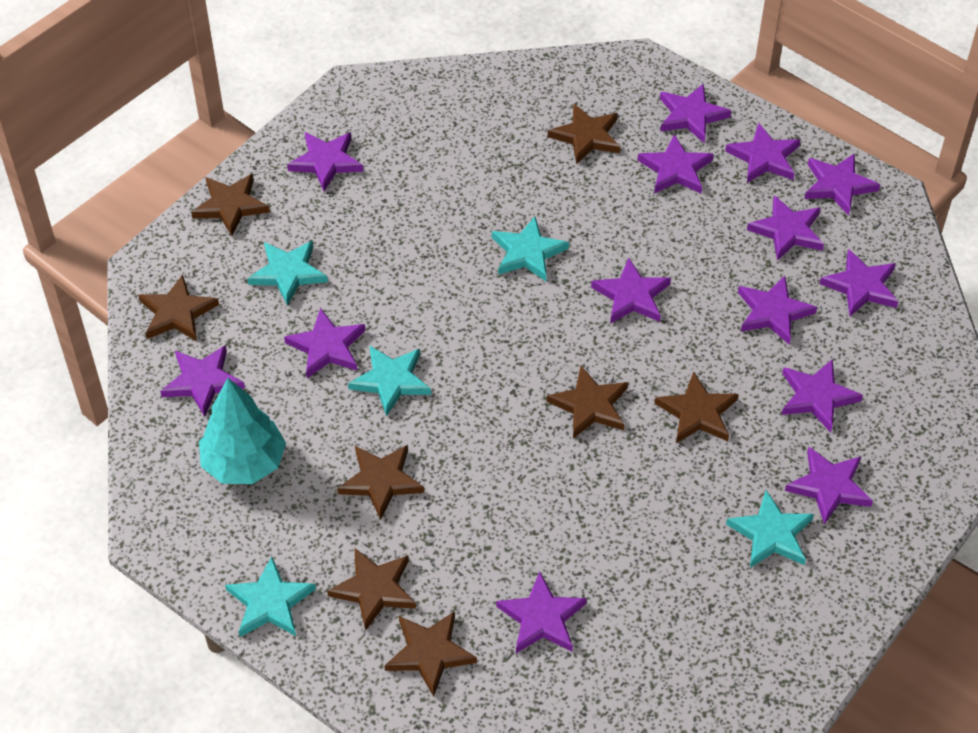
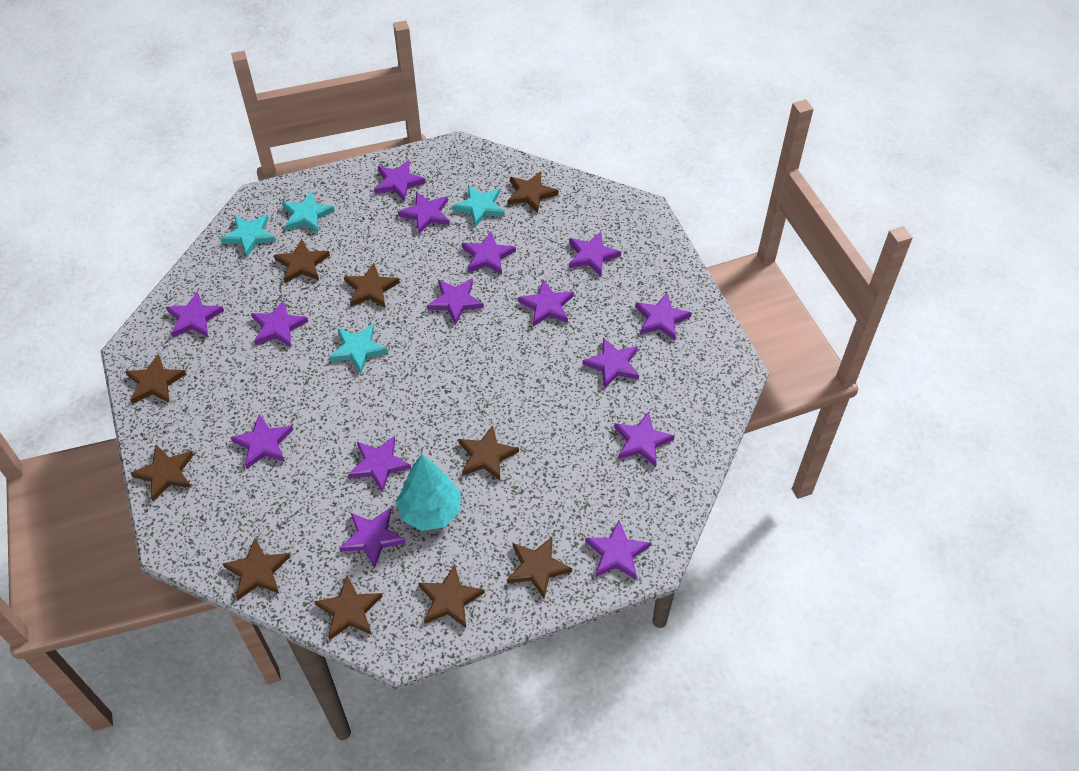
brown star: [138,274,219,341] [191,174,270,236] [327,548,416,631] [337,445,424,520] [385,611,477,697] [547,366,628,439] [548,104,620,164] [655,371,739,443] = 8 -> [125,354,186,404] [131,445,194,502] [222,538,290,600] [274,239,330,283] [314,576,383,640] [344,263,400,307] [418,565,485,628] [458,425,519,480] [507,537,572,599] [508,171,558,213] = 10
purple star: [160,345,245,417] [284,308,365,378] [287,132,364,191] [496,572,587,653] [591,258,671,324] [637,134,714,194] [660,83,731,143] [725,123,800,183] [738,276,817,345] [747,195,824,261] [781,359,863,432] [785,447,873,525] [804,153,880,216] [819,249,898,316] = 14 -> [166,291,224,337] [230,414,293,469] [251,299,308,347] [340,508,406,569] [348,436,411,493] [374,160,426,202] [398,191,450,234] [427,278,484,325] [462,231,516,275] [518,279,574,326] [569,232,621,276] [582,337,639,389] [585,520,651,580] [614,412,675,467] [635,293,692,341] = 15
turquoise star: [225,557,316,637] [247,241,328,306] [348,346,431,416] [492,216,569,281] [726,490,814,568] = 5 -> [221,214,276,257] [282,191,335,233] [329,324,388,373] [452,185,505,227] = 4

